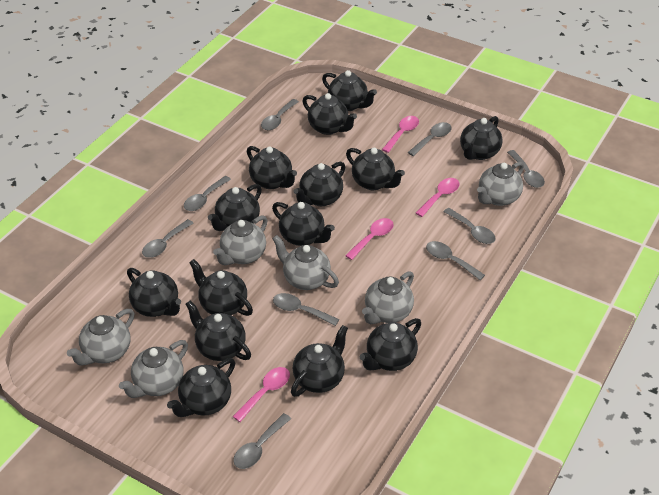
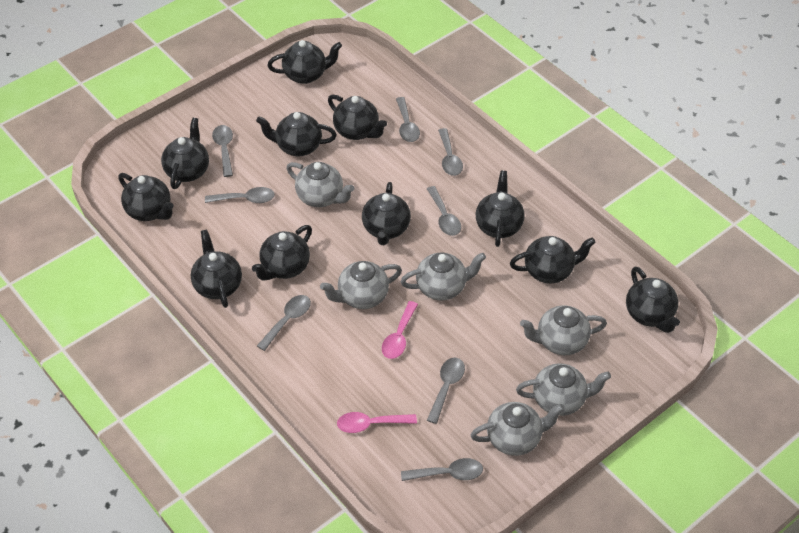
black teapot: [127,268,181,317] [167,358,235,417] [186,300,251,361] [189,259,253,316] [208,184,262,231] [247,146,297,189] [272,202,335,246] [291,325,348,397] [293,162,345,206] [303,93,357,135] [322,70,377,111] [346,148,405,190] [360,318,421,371] [460,116,503,160] = 14 -> [118,173,173,221] [161,118,209,189] [191,229,242,308] [252,225,312,281] [256,112,337,156] [267,40,342,84] [328,94,387,140] [362,182,411,245] [476,171,525,247] [510,236,596,284] [626,267,680,333] = 11
grey spoon: [142,219,194,258] [184,176,231,211] [233,413,291,469] [261,99,299,130] [273,293,339,326] [408,122,452,156] [426,241,485,280] [443,208,496,244] [507,150,545,188] = 9 -> [205,187,275,203] [212,125,233,177] [257,295,311,351] [396,97,420,142] [401,458,483,481] [427,186,461,236] [427,358,465,424] [438,128,463,176] = 8
pink spoon: [233,367,290,422] [345,218,394,260] [382,116,419,153] [416,178,460,217] = 4 -> [337,412,417,433] [382,301,418,359] = 2

